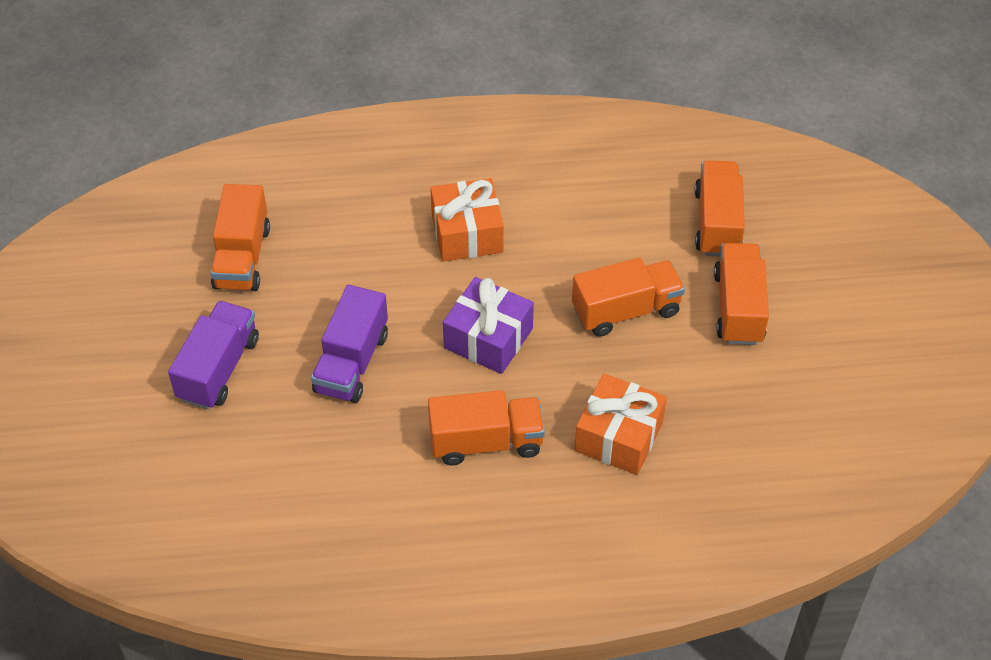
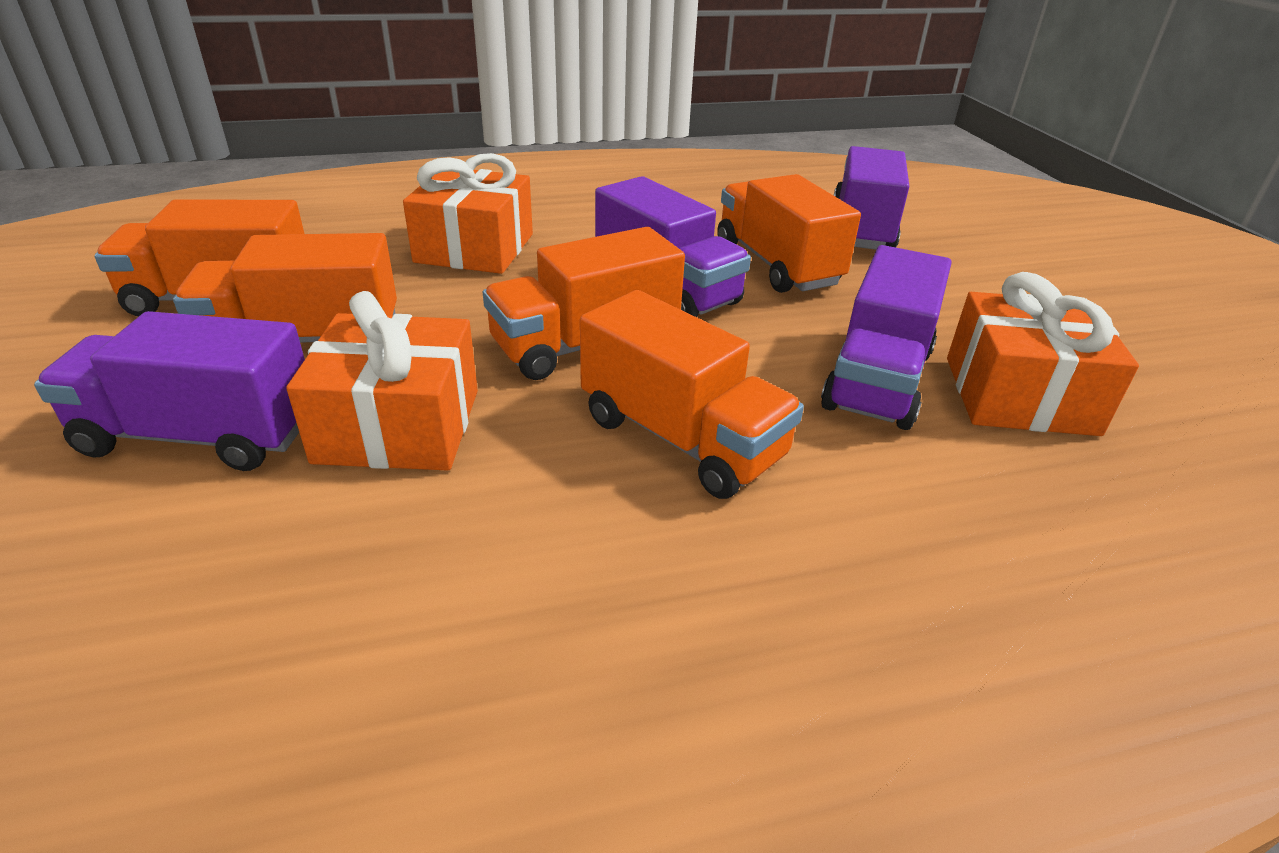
orange gift: [430,178,504,262] [575,373,667,475] = 2 -> [286,291,478,471] [403,153,533,274] [947,272,1139,436] = 3
purple gift: [443,277,534,374] = 1 -> none = 0
purple truck: [168,301,259,409] [311,285,388,403] = 2 -> [34,311,305,471] [595,176,751,317] [821,245,951,430] [834,146,909,250] = 4

